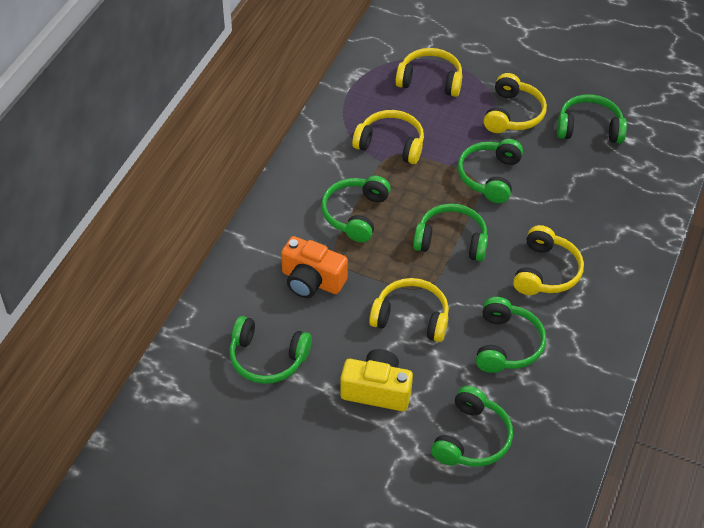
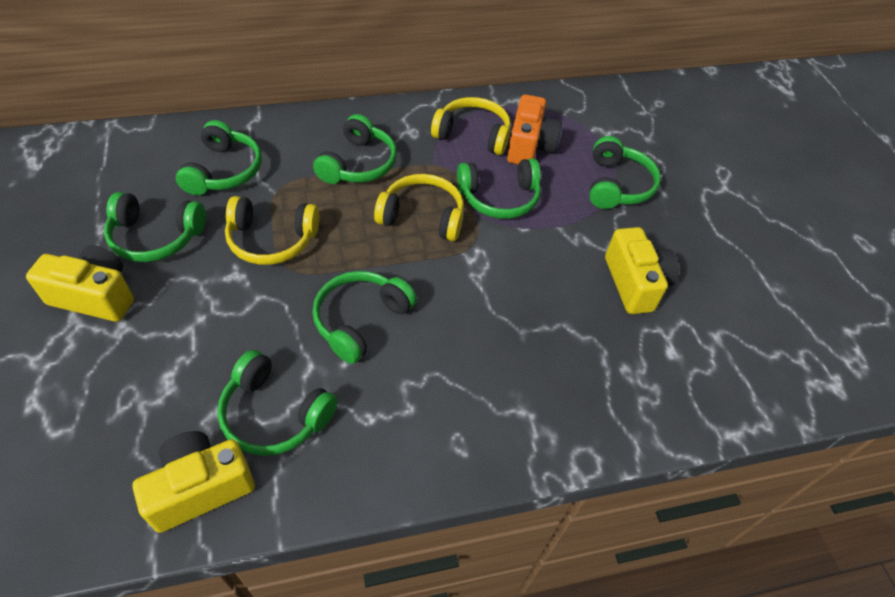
yellow camera: [340,349,413,411] = 1 -> [26,245,134,322] [133,431,255,533] [605,227,679,314] = 3
yellow headphones: [352,110,424,164] [369,278,449,342] [395,48,462,97] [484,73,547,133] [513,225,584,295] = 5 -> [225,196,319,265] [374,174,464,241] [431,97,511,155] = 3

